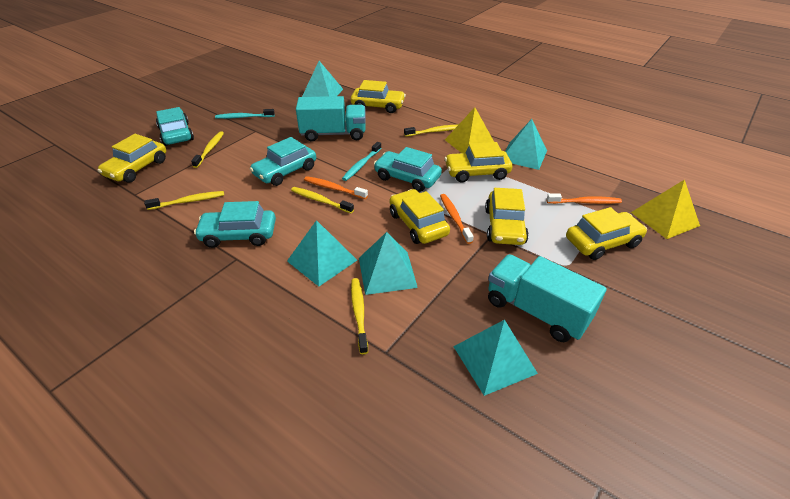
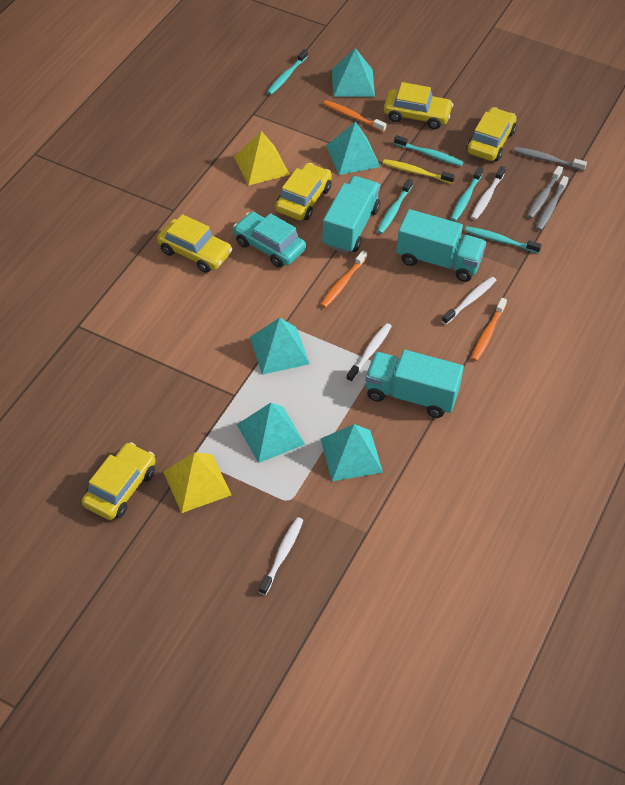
grey toothbrush: none = 0 -> [514,147,587,171] [527,166,563,218] [536,176,569,231] = 3
turquoise car: [156,107,194,146] [194,201,276,248] [250,137,316,186] [374,147,442,192] = 4 -> [233,212,306,267] = 1
turquoise toothbrush: [215,109,275,119] [342,142,381,181] = 2 -> [267,49,308,95] [377,179,413,234] [394,135,463,166] [451,166,484,221] [465,226,542,253] = 5
turquoise truck: [296,96,366,141] [488,254,607,342] = 2 -> [322,176,380,254] [365,350,464,418] [396,209,486,282] = 3
white toothbrush: none = 0 -> [259,517,303,595] [346,323,392,382] [442,277,496,324] [471,166,506,220] = 4
yellow car: [97,134,166,183] [351,80,406,113] [390,189,450,244] [445,142,512,182] [485,188,529,245] [566,207,647,260] = 6 -> [82,442,156,520] [157,214,232,273] [275,163,332,220] [384,82,454,129] [466,107,517,161] = 5
yellow toothbrush: [144,191,224,210] [191,131,224,168] [291,187,354,213] [351,278,368,354] [404,125,458,137] = 5 -> [383,159,455,184] = 1

